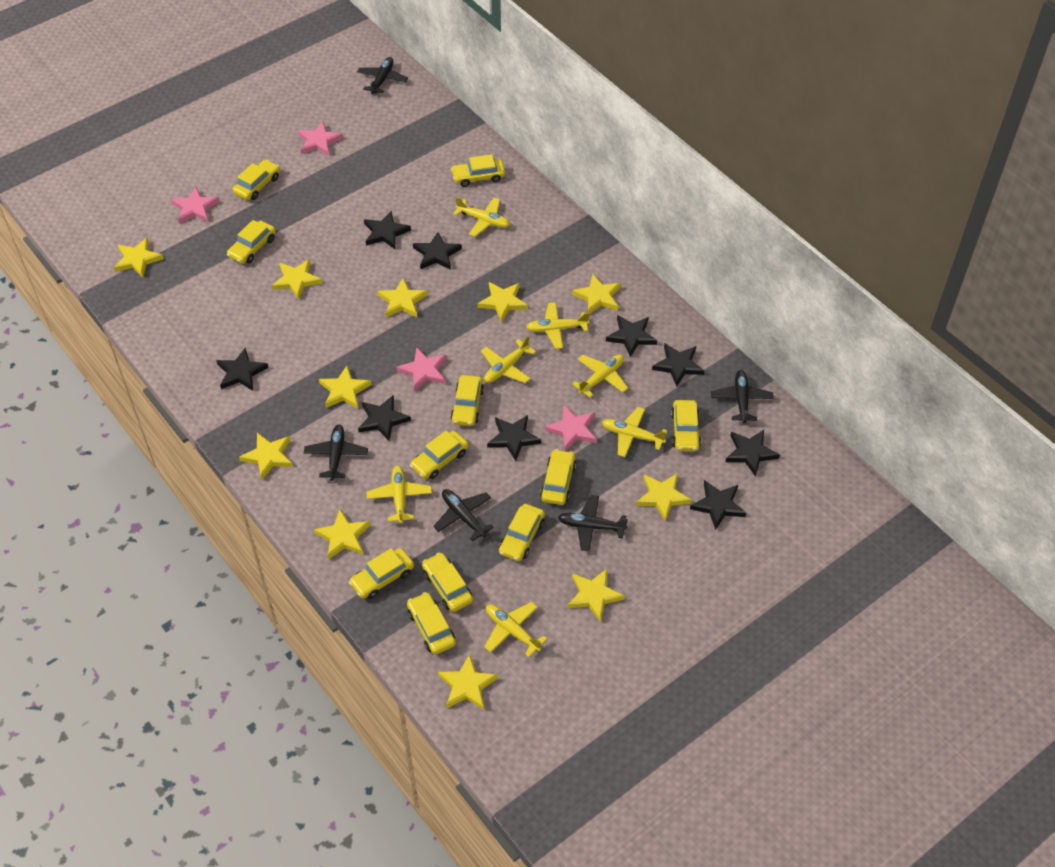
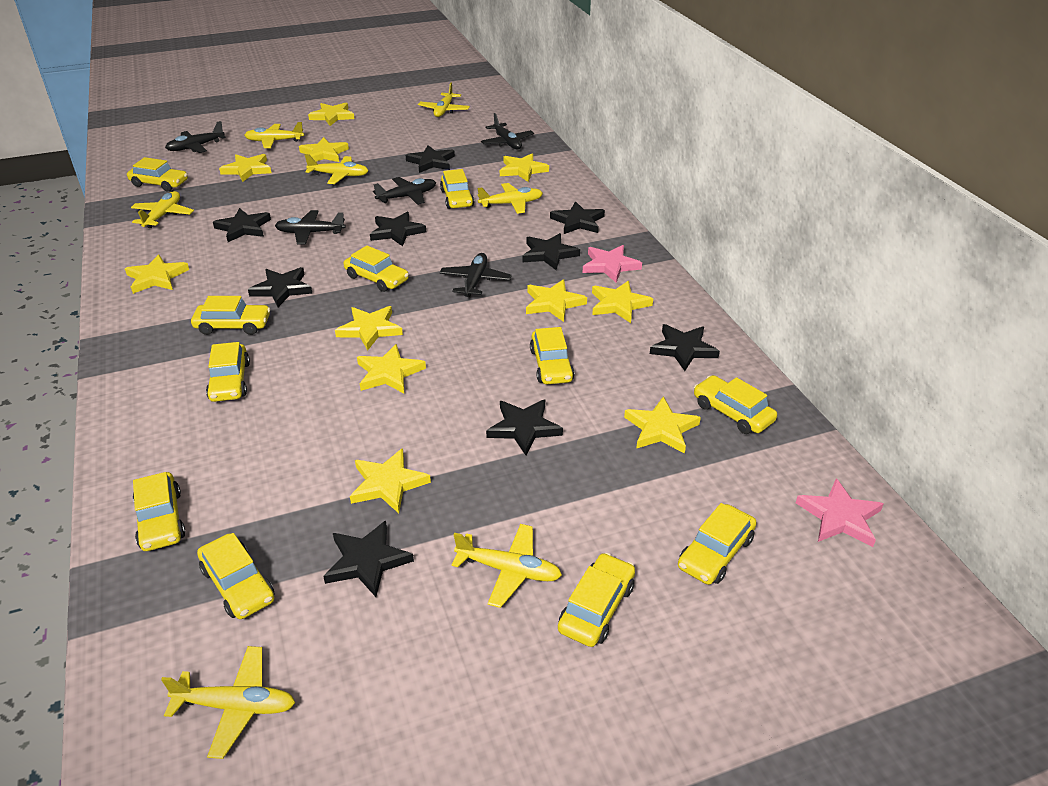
pink star: [171,187,220,224] [298,122,343,156] [396,347,447,392] [545,405,597,451] = 4 -> [583,245,642,283] [796,478,884,547] = 2

